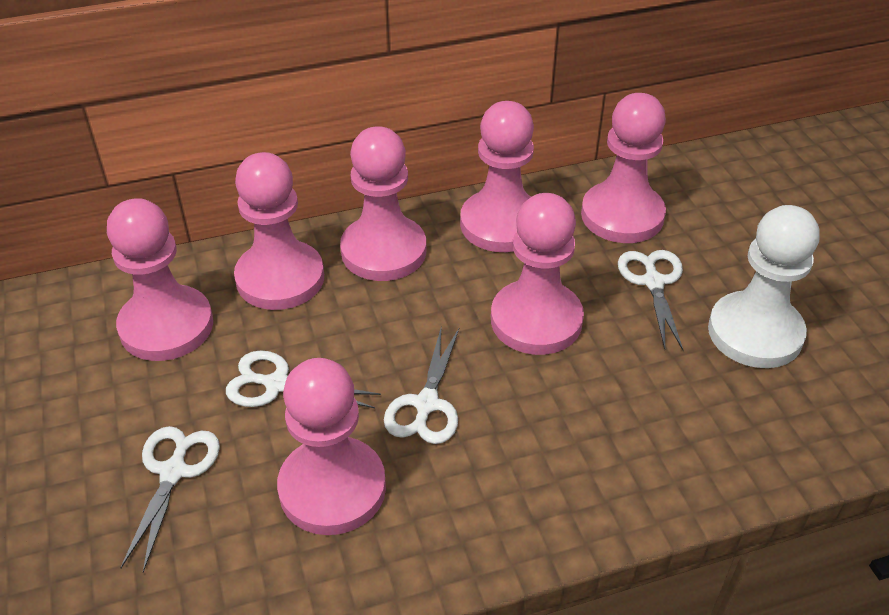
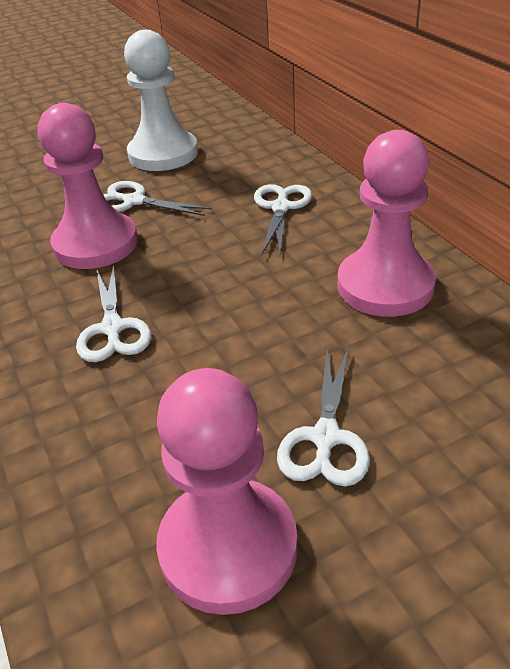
pink pawn: [107,198,213,361] [234,152,324,310] [277,358,386,535] [340,126,426,281] [460,101,534,252] [491,193,584,355] [581,93,666,243] = 7 -> [38,103,138,269] [156,368,298,615] [338,130,436,317] = 3

